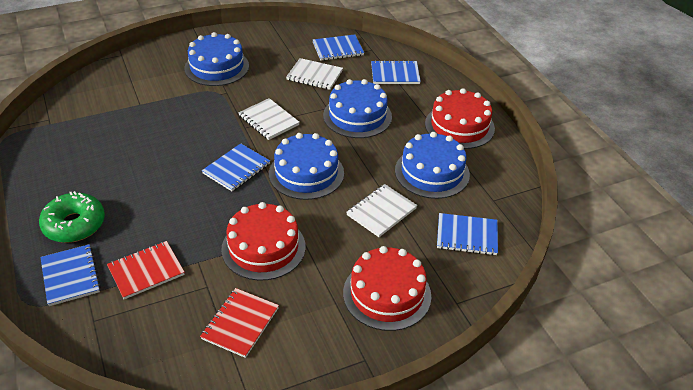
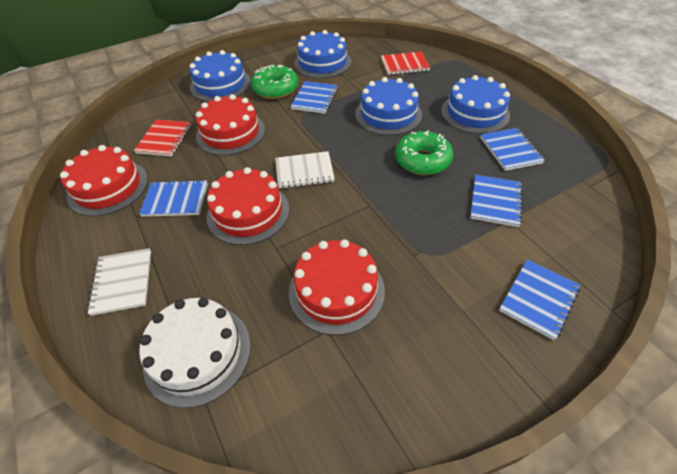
green donut: [39,191,105,243] = 1 -> [251,65,298,99] [395,130,453,175] = 2
red cake: [221,202,306,281] [343,246,431,331] [425,88,495,149] = 3 -> [60,145,148,216] [196,94,265,155] [207,167,289,245] [289,239,385,335] = 4
white cake: none = 0 -> [139,298,251,408] = 1
white notebook: [238,98,300,140] [286,58,343,90] [346,184,417,237] = 3 -> [87,248,151,316] [275,151,335,189] = 2

